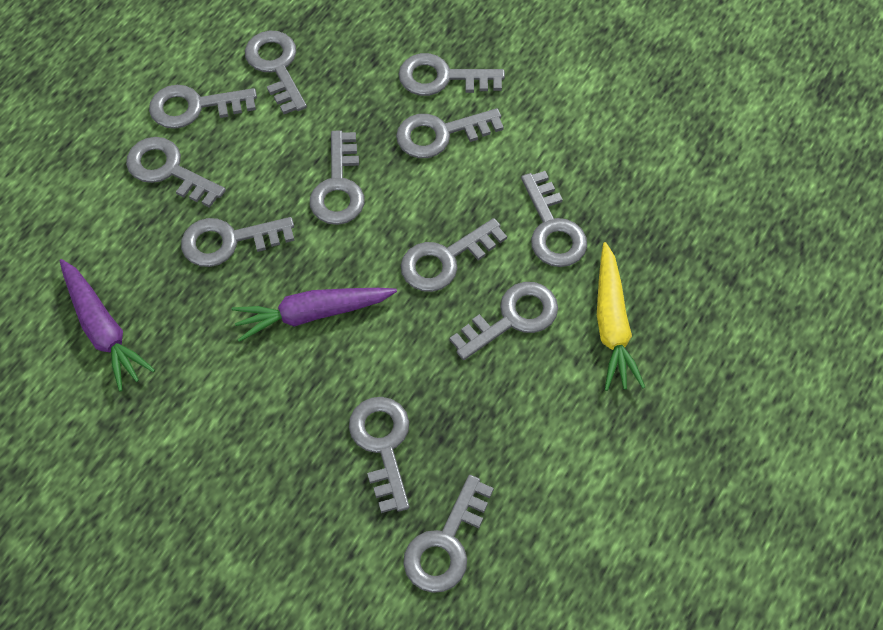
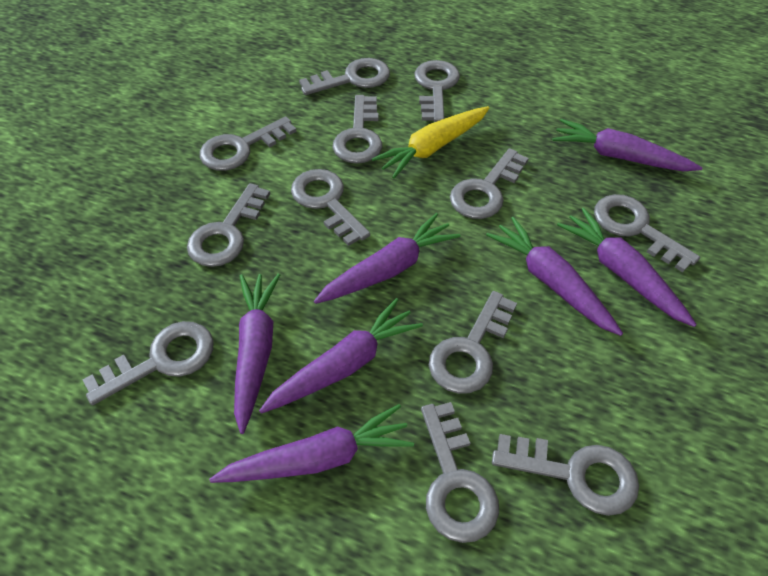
purple carrot: [59,259,155,392] [232,288,397,342] = 2 -> [209,404,414,483] [234,273,280,434] [259,298,423,414] [314,213,461,304] [486,217,623,336] [553,119,702,171] [557,208,697,327] = 7

